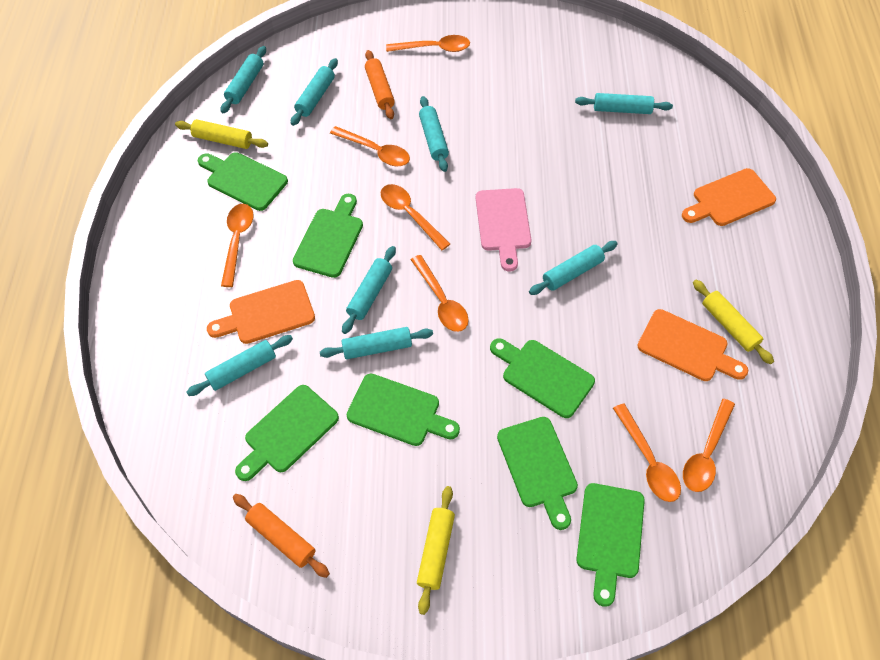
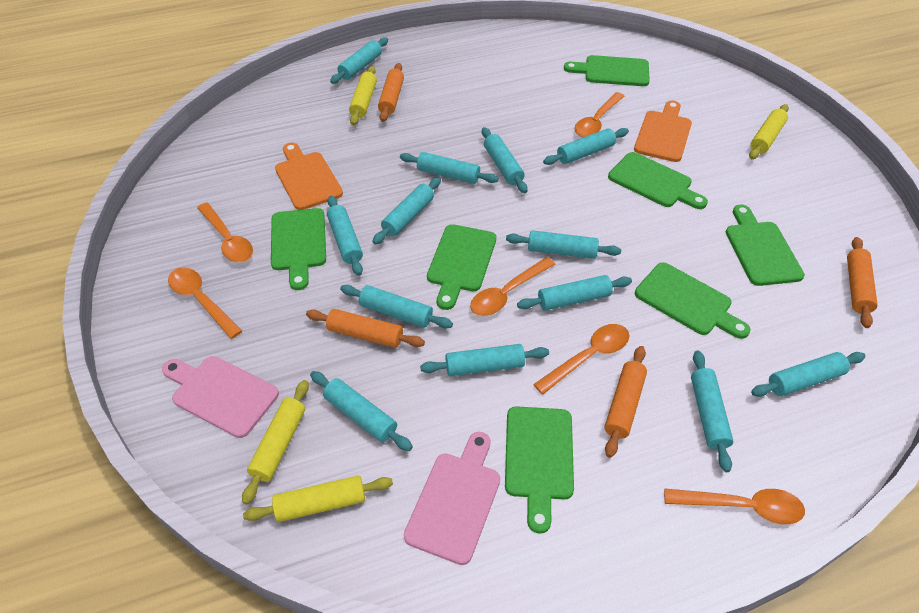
orange cutting board: [207,280,315,344] [637,309,748,381] [682,168,776,226] = 3 -> [275,143,343,210] [634,100,692,162] = 2
orange rolling pin: [233,494,330,578] [365,50,395,119] = 2 -> [306,309,425,348] [378,63,404,122] [604,346,647,458] [847,237,878,328] = 4
orange spoon: [221,204,254,287] [330,126,410,166] [381,184,450,250] [386,35,470,52] [411,255,469,332] [613,403,681,502] [683,399,735,492] = 7 -> [168,267,242,339] [197,202,253,262] [470,257,555,316] [533,324,629,394] [574,92,624,137] [664,488,805,524] = 6
pink cutting board: [476,188,531,272] = 1 -> [162,356,279,438] [404,432,500,565] = 2
turquoise rolling pin: [186,335,293,396] [221,46,266,113] [291,58,338,126] [320,327,433,359] [342,246,396,334] [419,96,449,172] [529,241,618,295] [575,93,673,114] = 8 -> [310,371,413,451] [327,196,363,276] [330,37,388,84] [340,285,453,329] [372,177,441,245] [400,152,499,184] [420,344,549,377] [482,127,528,193] [506,230,621,259] [517,275,632,311] [543,128,629,165] [691,351,733,472] [751,352,866,397] = 13
yellow rolling pin: [175,119,268,149] [417,486,455,615] [693,280,774,364] = 3 -> [242,380,309,504] [243,476,393,522] [349,66,377,125] [749,104,789,159] = 4

